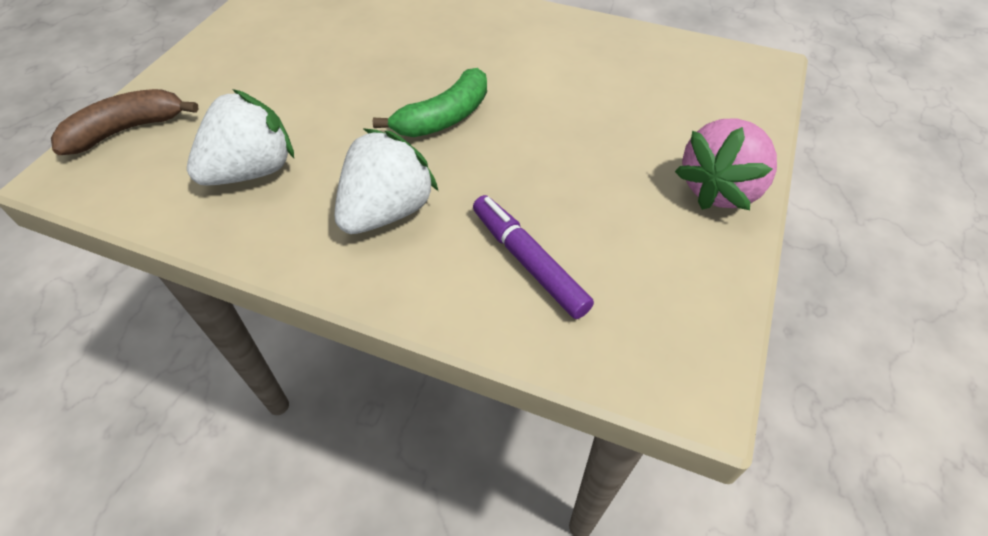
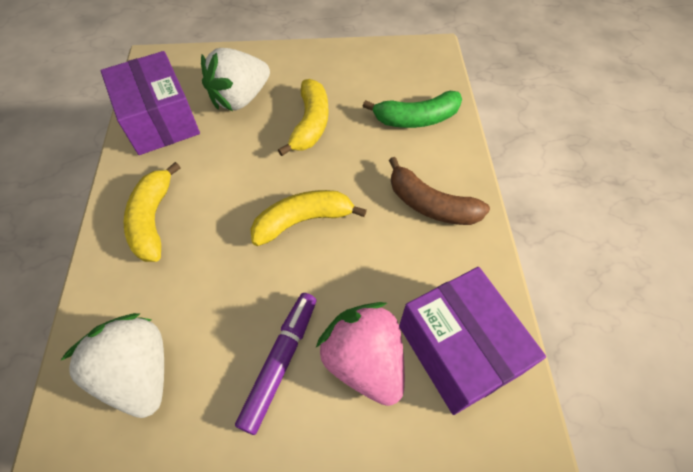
purple box: none = 0 -> [101,51,200,155] [399,267,546,415] = 2
yellow banana: none = 0 -> [123,162,181,262] [250,190,367,246] [278,79,329,156] = 3

